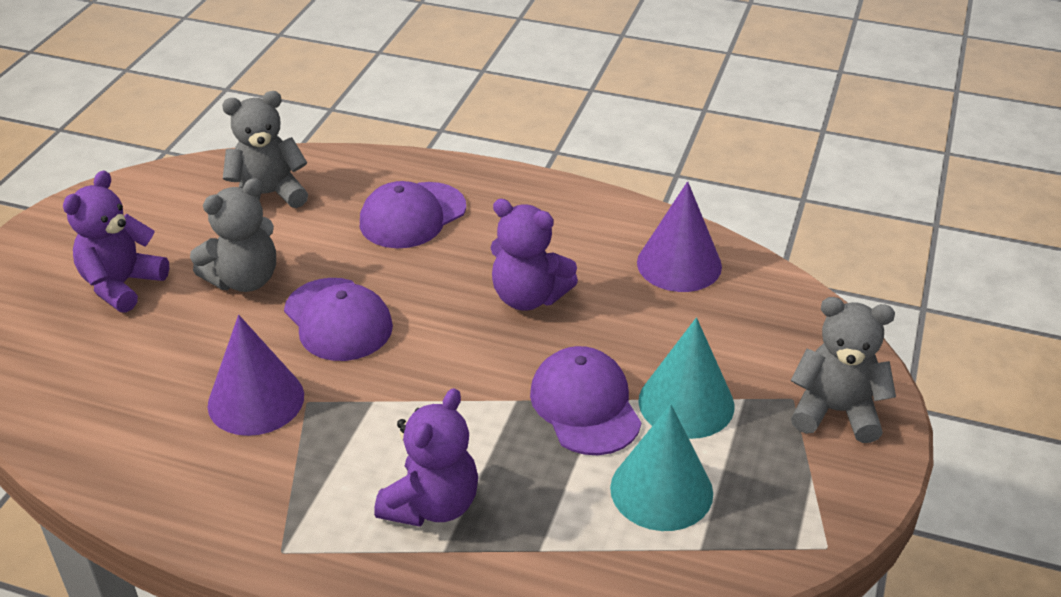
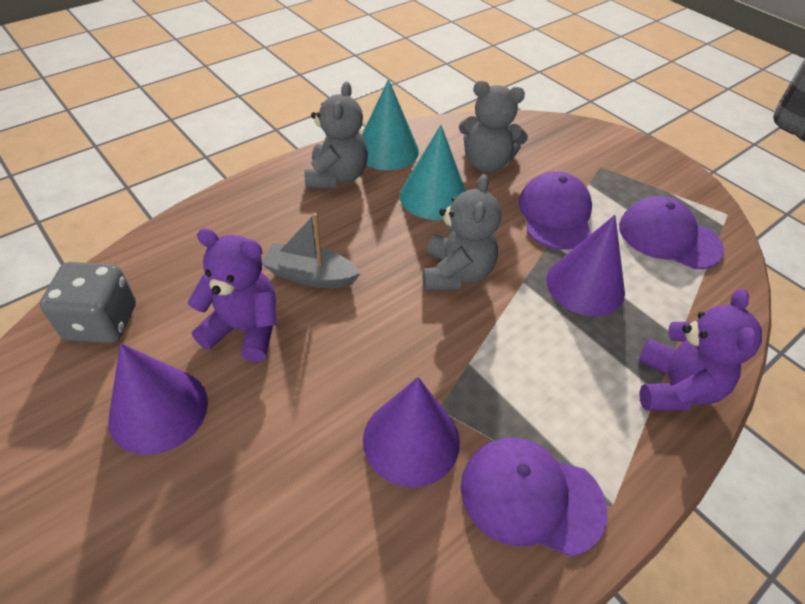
grey boat: none = 0 -> [262,213,361,288] = 1
grey dice: none = 0 -> [40,262,136,343] = 1
purple cone: [208,315,304,436] [637,181,722,292] = 2 -> [108,343,208,455] [363,377,460,487] [546,215,625,316] = 3
purple teddy bear: [63,170,169,313] [374,388,478,527] [490,199,578,311] = 3 -> [188,228,277,362] [639,289,762,411] = 2

